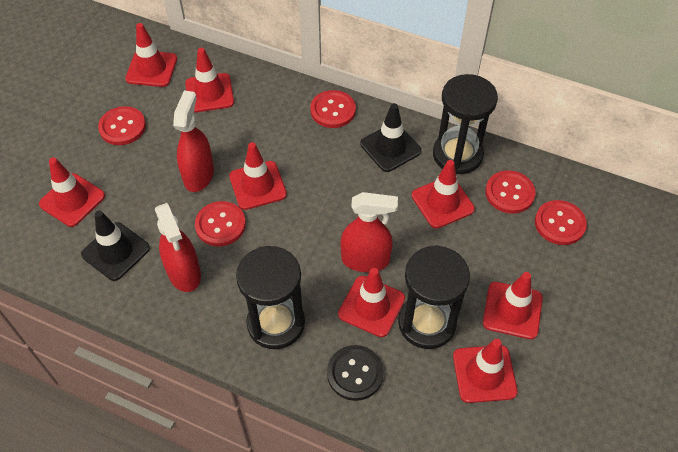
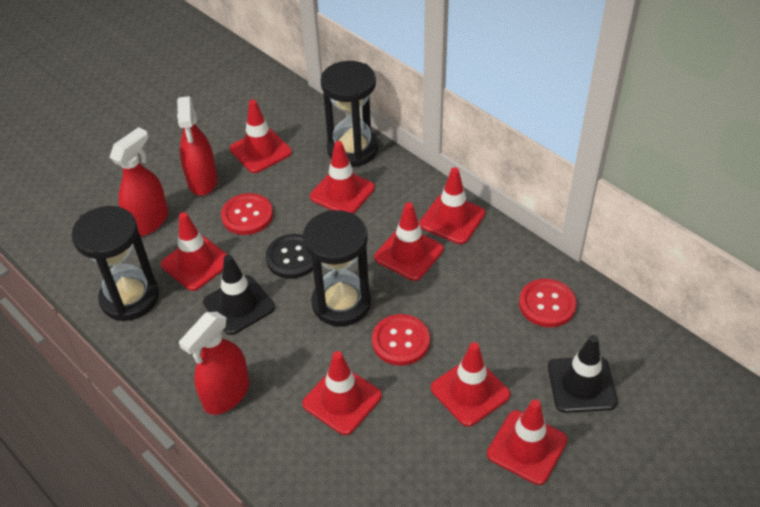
red button: [98,106,146,145] [195,201,246,246] [310,90,356,128] [485,170,536,214] [535,200,587,245] = 5 -> [221,193,273,235] [372,314,430,366] [519,279,577,327] = 3

